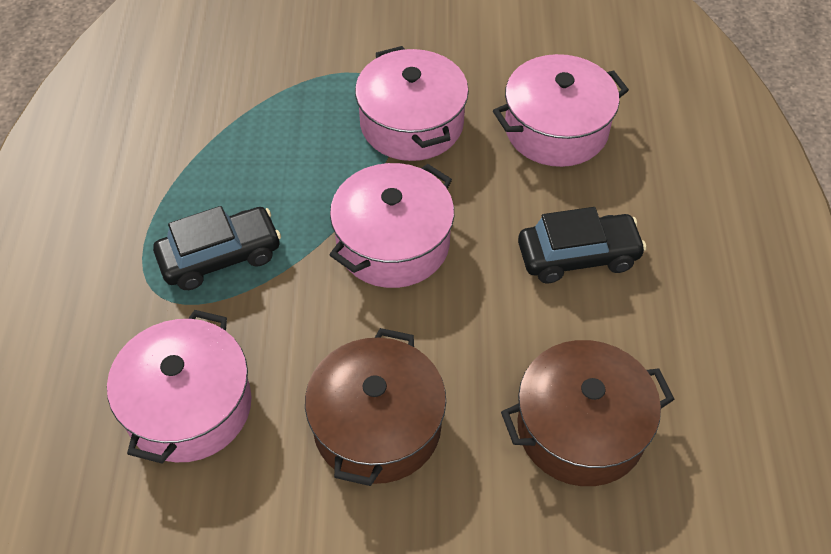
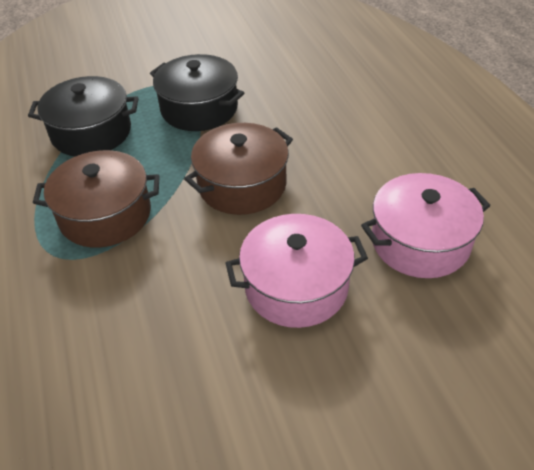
black car: [153,206,281,290] [518,207,647,283] = 2 -> none = 0
black pot: none = 0 -> [28,76,138,156] [150,54,244,131] = 2
pink pot: [107,310,251,463] [329,163,454,288] [355,46,469,161] [493,54,629,167] = 4 -> [226,214,368,328] [361,173,490,278] = 2

